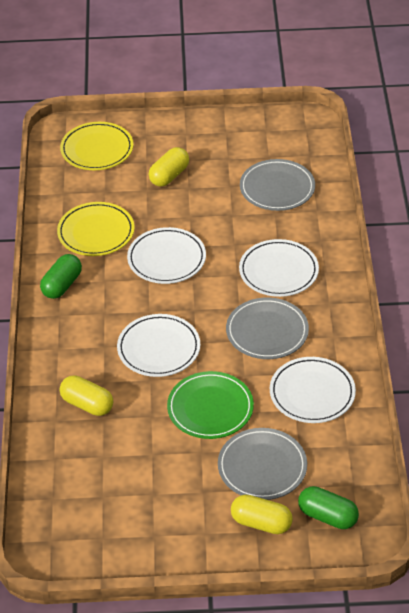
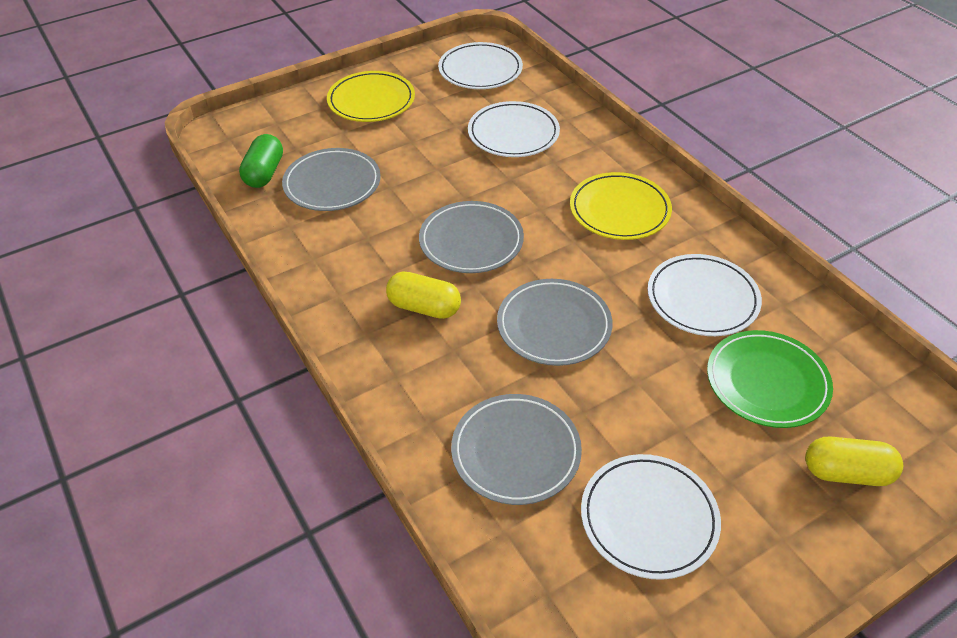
green capsule: [40,254,82,299] [298,486,359,529] = 2 -> [239,134,283,188] = 1
grey plate: [218,428,307,500] [226,297,309,359] [240,159,315,211] = 3 -> [282,148,381,211] [419,201,524,273] [451,394,582,505] [497,279,613,366] = 4
yellow capsule: [60,375,113,416] [149,147,189,187] [231,494,293,534] = 3 -> [386,271,461,319] [805,436,903,486] = 2

